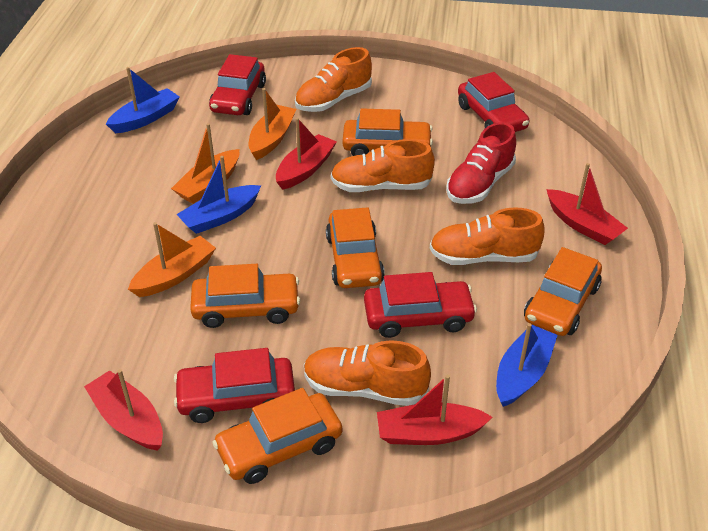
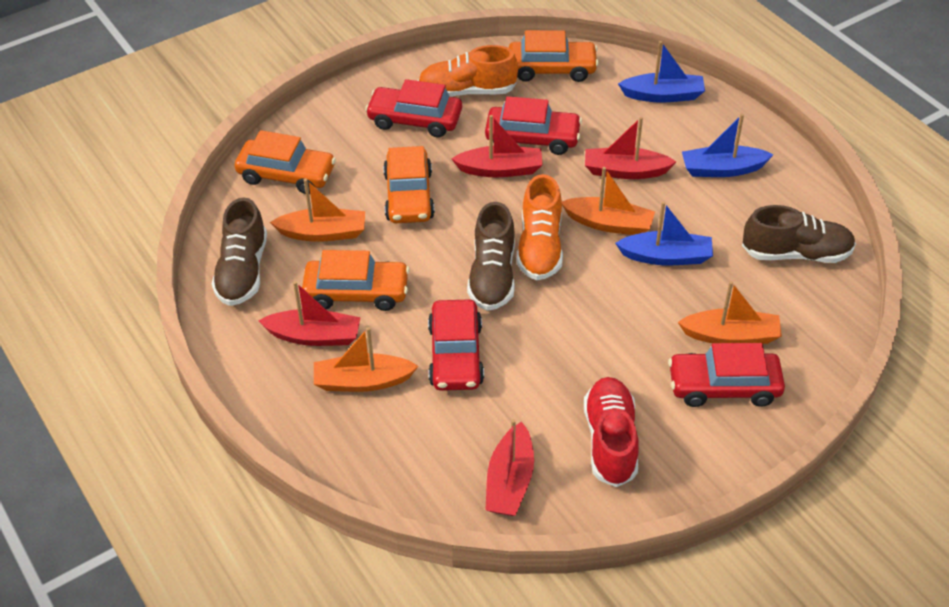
brown shoe: none = 0 -> [212,197,267,306] [467,202,515,311] [742,205,856,263] = 3
orange boat: [128,222,216,297] [171,123,239,204] [249,88,296,160] = 3 -> [270,178,365,242] [314,327,418,392] [562,167,655,235] [678,281,782,344] = 4
orange car: [190,264,300,328] [212,388,342,484] [326,207,385,288] [342,108,433,156] [524,247,602,336] = 5 -> [235,130,336,194] [302,250,410,311] [383,146,435,223] [508,30,599,82] = 4
orange shoe: [295,47,372,112] [304,340,431,406] [331,139,435,192] [430,207,545,265] = 4 -> [418,45,518,97] [516,174,563,280] = 2

